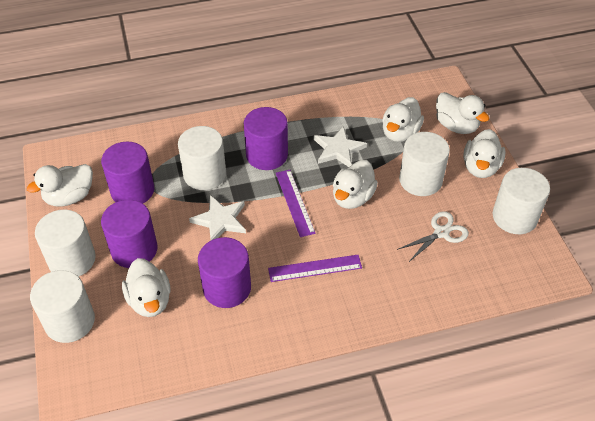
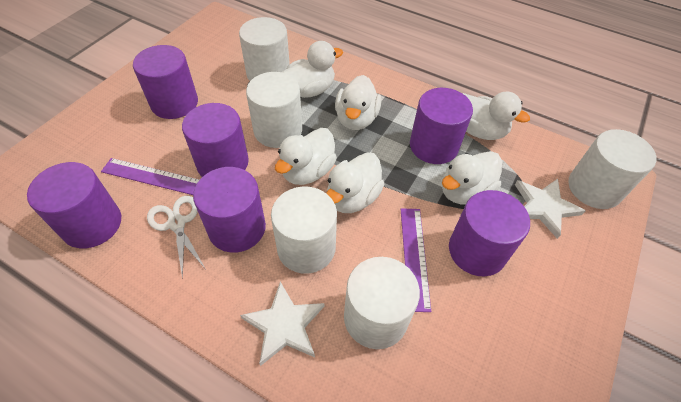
purple cylinder: [101,142,154,203] [101,200,158,268] [198,237,251,308] [244,107,288,170] = 4 -> [27,162,121,248] [133,45,198,119] [182,103,249,177] [193,167,266,253] [410,88,473,164] [449,190,530,276] = 6

